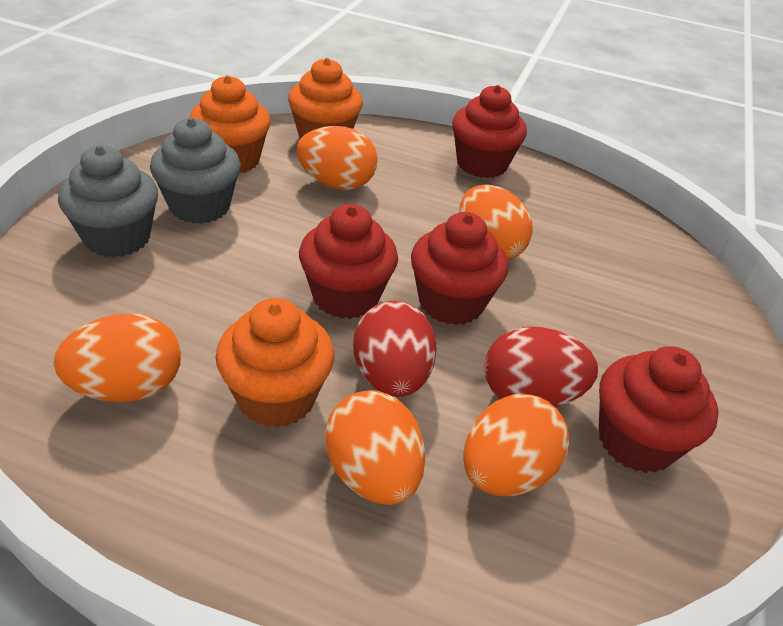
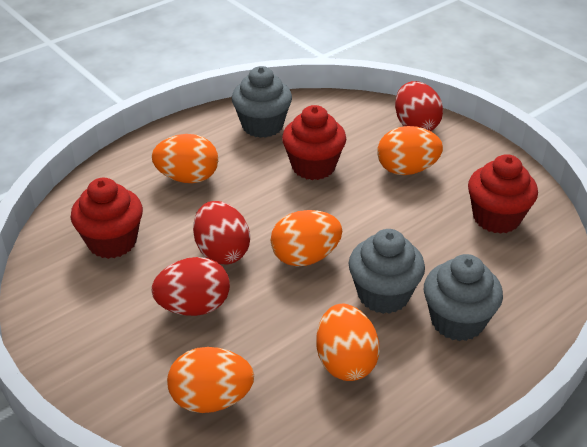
grey cupcake: [58,145,158,258] [150,118,241,224] = 2 -> [232,66,292,138] [348,229,425,314] [424,254,503,341] = 3
orange cupcake: [190,75,270,173] [215,298,334,428] [288,58,363,139] = 3 -> none = 0
red cupcake: [299,204,398,319] [411,212,508,325] [452,85,527,178] [599,346,719,473] = 4 -> [71,178,143,259] [282,105,346,180] [468,154,538,234] = 3
red egg: [353,301,437,397] [484,327,598,408] = 2 -> [152,257,230,316] [193,201,250,264] [395,81,443,131] = 3

